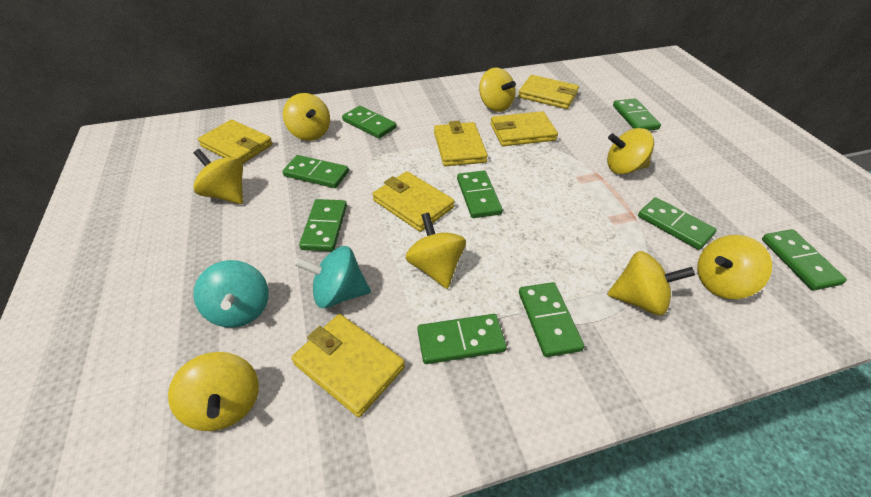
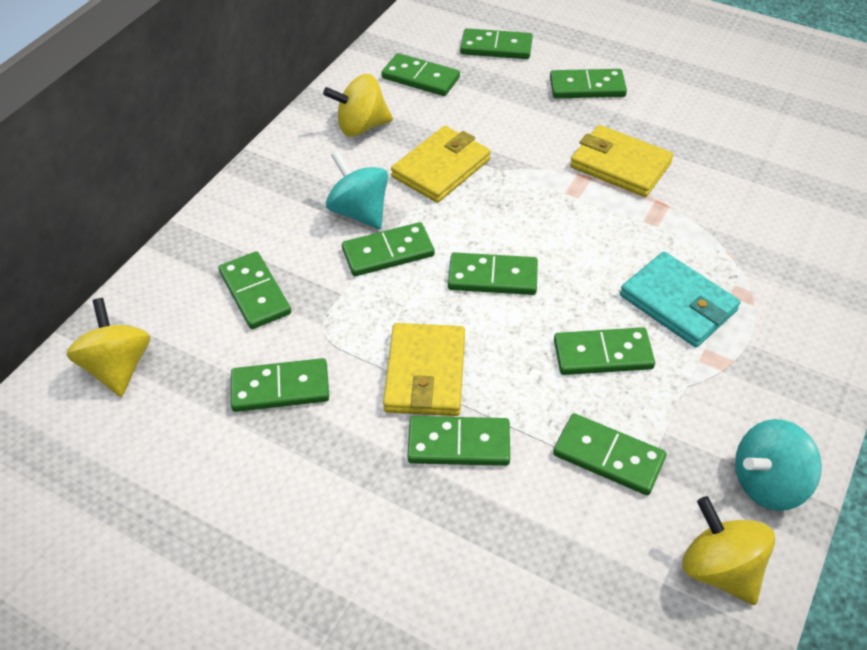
green domino: [282,155,349,188] [299,199,347,251] [342,106,397,138] [417,314,507,364] [457,171,503,218] [519,282,584,357] [613,98,661,131] [638,197,717,250] [762,229,847,290] = 9 -> [218,251,291,329] [231,358,329,412] [342,222,435,276] [381,53,460,96] [407,416,510,466] [448,252,538,295] [460,28,533,59] [550,69,627,98] [553,414,667,495] [554,327,655,375] = 10
turquoise wallet: none = 0 -> [620,252,741,347] = 1
yellow spinning top: [168,352,259,431] [193,149,243,204] [283,93,330,141] [405,213,466,289] [479,68,516,112] [607,128,654,174] [607,251,695,316] [697,235,772,299] = 8 -> [66,298,150,397] [323,74,393,137] [683,496,775,605] = 3
yellow wallet: [198,120,273,164] [291,314,405,417] [373,171,454,232] [434,121,488,166] [491,111,558,146] [518,75,579,109] = 6 -> [383,323,465,416] [391,126,491,203] [570,125,674,197] = 3

